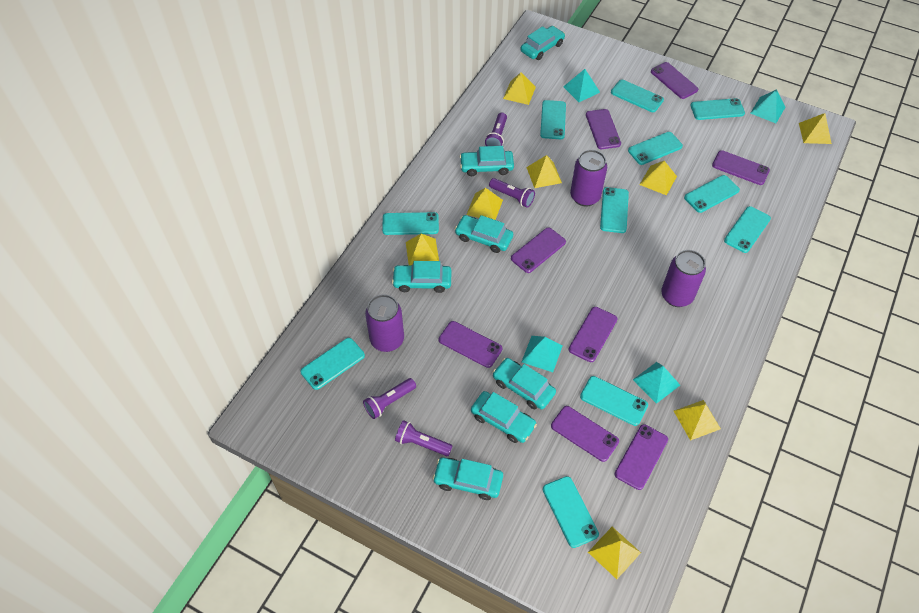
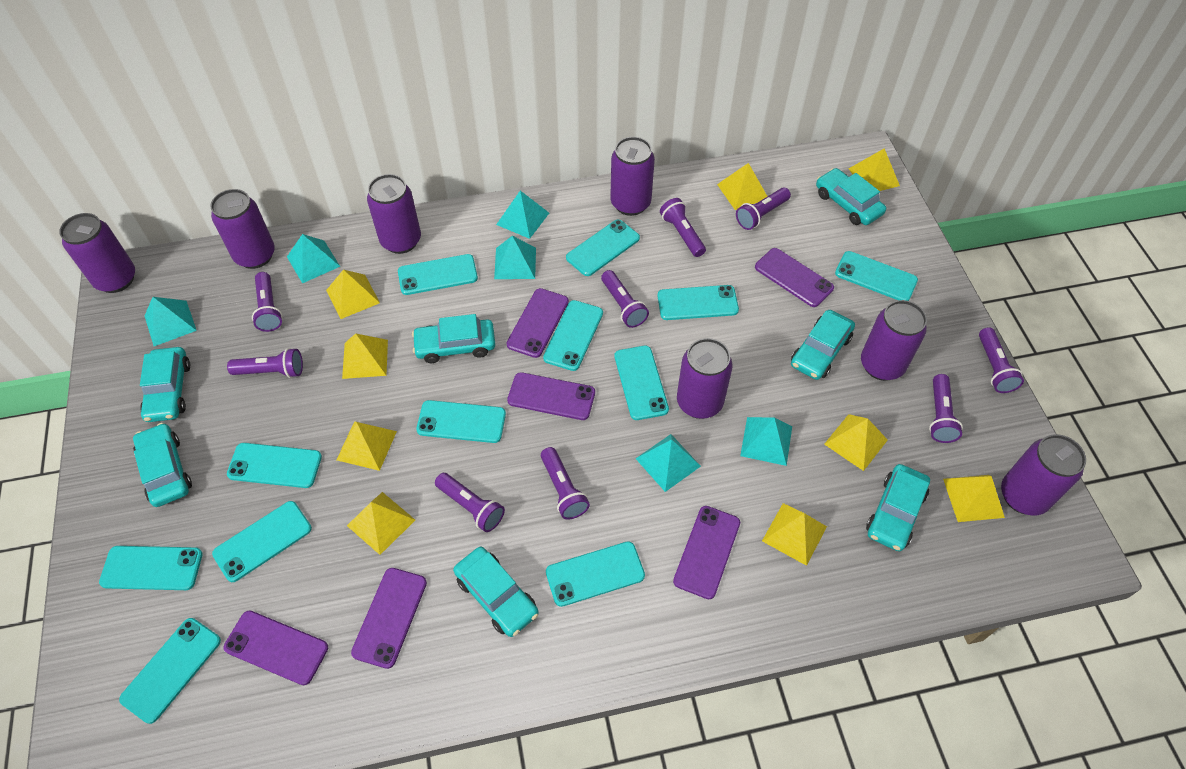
purple can: [365,294,404,352] [570,150,607,207] [661,250,706,307] = 3 -> [59,213,135,293] [210,189,275,269] [367,174,421,254] [610,137,655,216] [677,338,733,419] [861,300,927,381] [1001,434,1086,515] = 7
purple flashlight: [363,378,416,419] [395,420,452,456] [485,113,507,146] [489,178,535,208] = 4 -> [227,348,303,378] [252,272,282,332] [435,473,505,532] [541,447,590,519] [601,270,649,328] [660,198,706,257] [736,188,791,230] [929,374,963,443] [979,327,1024,393] = 9
purple phone: [439,321,502,368] [511,227,566,273] [551,406,619,462] [569,307,617,362] [586,109,621,149] [615,424,668,490] [651,62,698,99] [712,150,770,185] = 8 -> [224,610,328,685] [351,568,427,669] [506,288,569,358] [507,372,595,420] [673,506,740,599] [755,248,834,307] = 6
turquoise phone: [300,338,365,390] [382,212,439,235] [540,100,566,139] [543,476,599,548] [580,376,648,426] [600,187,629,233] [611,80,664,112] [628,132,683,165] [684,175,740,213] [691,98,745,120] [724,206,771,253] = 11 -> [99,546,203,590] [119,618,221,724] [212,501,312,582] [227,443,322,488] [398,254,478,295] [416,400,506,443] [543,300,603,371] [546,541,645,607] [566,220,640,276] [614,346,669,420] [657,285,739,320] [835,251,918,301] = 12
turquoise pyramid: [522,336,563,372] [563,69,600,102] [633,362,680,404] [751,89,785,123] = 4 -> [145,297,197,346] [287,234,340,283] [494,236,536,279] [496,191,549,239] [635,434,701,492] [740,417,792,466] = 6
yellow pyramid: [406,234,439,266] [467,188,503,220] [503,72,536,105] [526,155,562,188] [588,527,641,579] [640,161,677,196] [674,400,721,441] [799,113,832,144] = 8 -> [326,270,380,319] [337,421,397,471] [342,333,388,379] [347,492,415,555] [717,163,768,210] [762,503,827,566] [824,414,888,471] [849,148,900,191] [943,475,1005,522] = 9

